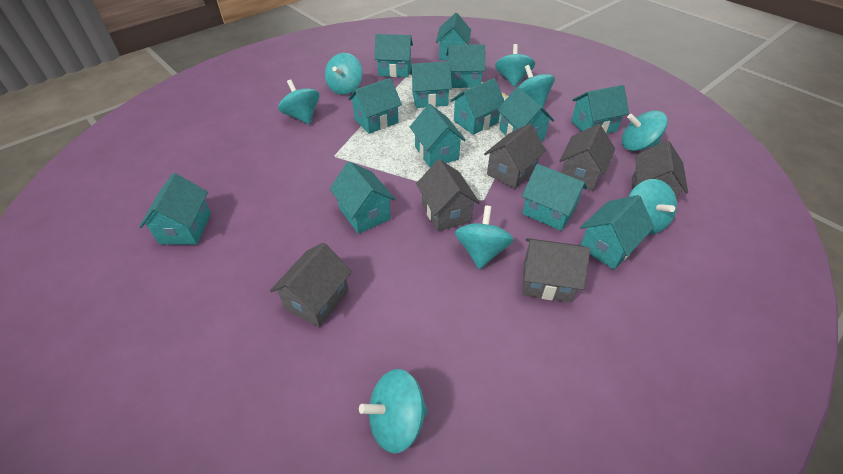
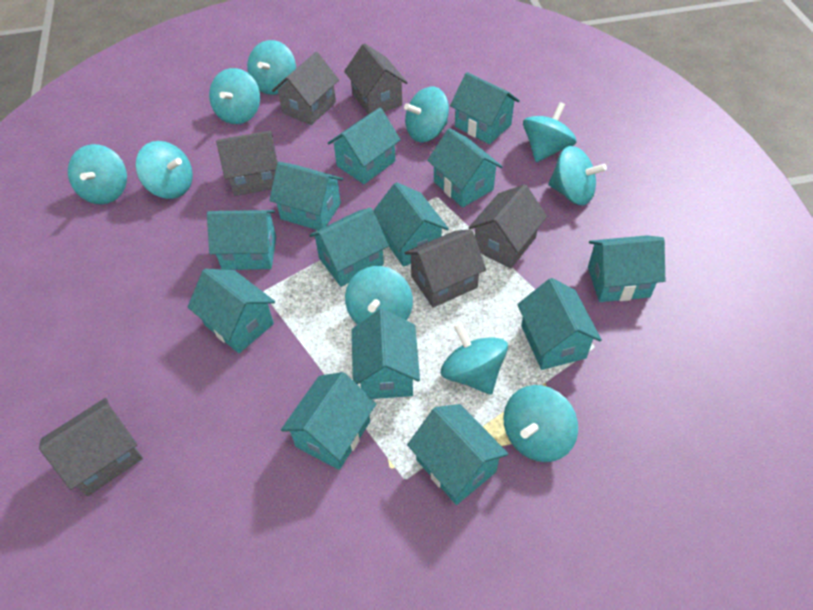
turquoise spinning top: [278,79,319,124] [325,53,362,95] [359,369,428,453] [455,205,514,269] [495,44,535,87] [518,65,555,107] [622,111,668,151] [628,179,677,235] = 8 -> [68,144,127,204] [136,141,193,199] [209,68,260,124] [247,40,296,95] [345,266,413,324] [404,87,449,142] [441,323,508,395] [503,385,578,462] [523,102,577,162] [548,146,607,205] = 10

